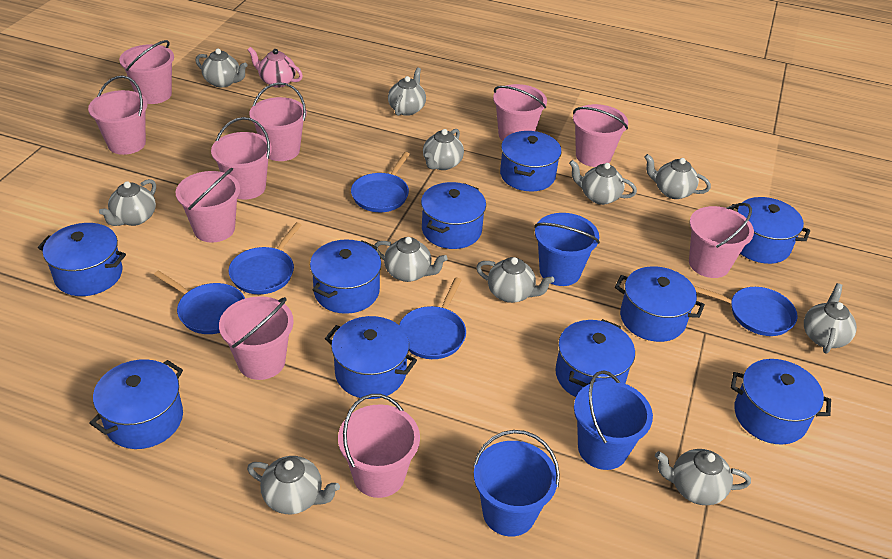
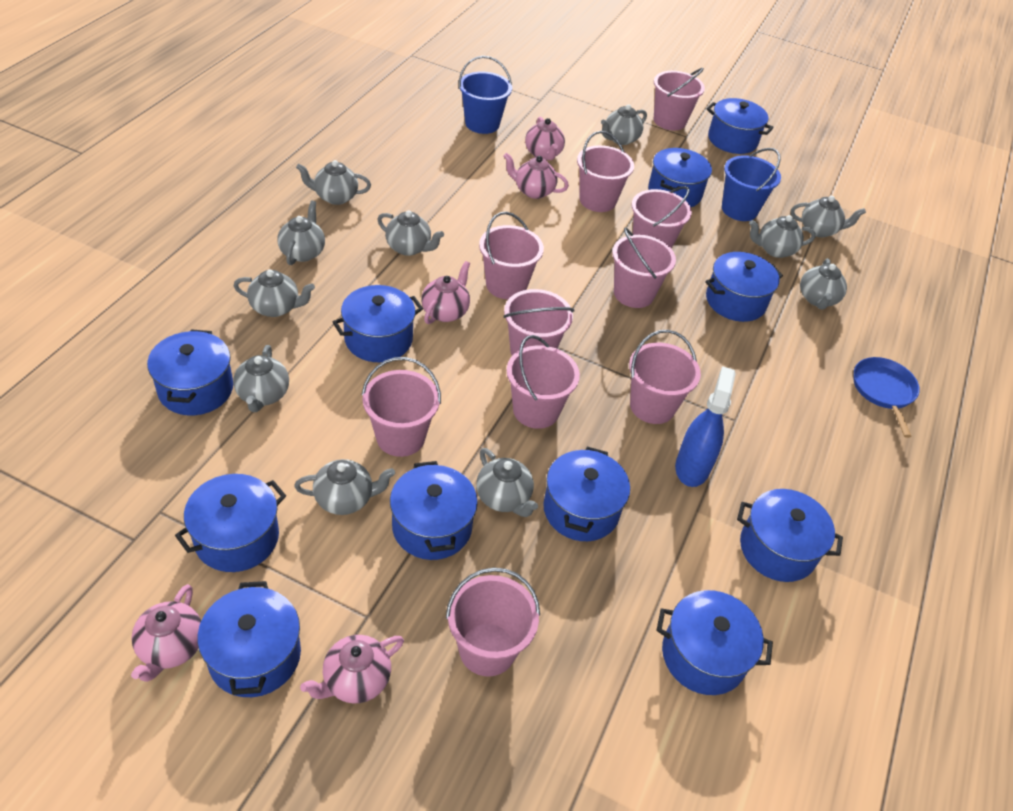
blue bucket: [473,430,560,537] [534,213,600,286] [574,370,653,470] = 3 -> [459,56,512,134] [722,148,781,221] = 2
blue pan: [154,270,245,334] [229,222,301,294] [351,152,410,212] [399,277,466,359] [693,285,798,336] = 5 -> [853,357,920,438] = 1
blue pot: [38,223,126,296] [90,359,183,449] [310,239,382,314] [325,316,417,399] [421,182,486,249] [500,131,562,191] [555,319,635,397] [615,266,705,342] [731,197,810,264] [731,359,831,445] = 10 -> [147,329,233,415] [175,474,286,572] [197,581,301,697] [333,285,423,362] [390,461,478,560] [543,447,630,541] [648,148,712,207] [656,590,773,695] [705,252,783,322] [706,98,774,154] [737,489,843,582] = 11
blue spray bottle: none = 0 -> [675,366,736,487] = 1
pink teapot: [248,47,303,88] = 1 -> [131,584,201,682] [300,635,404,703] [421,261,470,324] [504,153,569,199] [525,117,565,160] = 5

